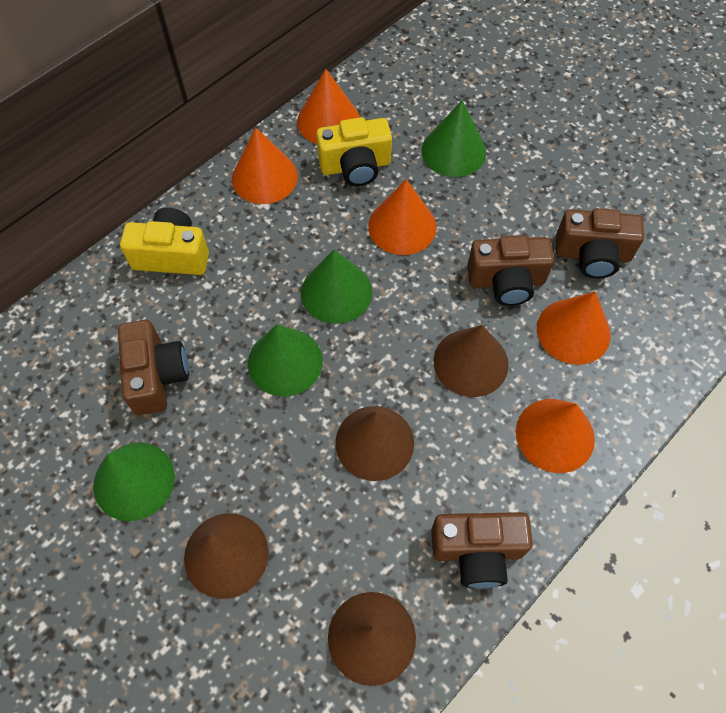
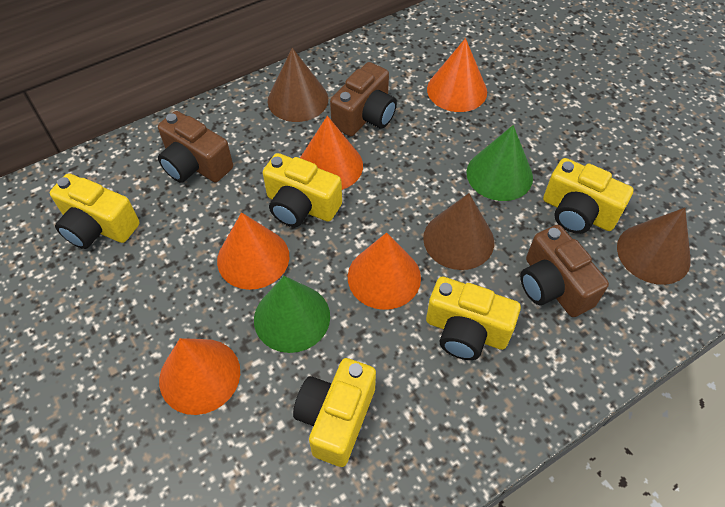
brown camera: [118,320,189,415] [431,512,533,588] [467,235,554,306] [556,208,644,278] = 4 -> [158,111,233,183] [330,62,397,136] [520,225,609,317] = 3
brown cone: [184,514,269,599] [328,592,416,686] [336,406,414,481] [434,325,509,397] = 4 -> [268,48,328,122] [423,193,494,270] [617,208,691,285] = 3
green cone: [94,443,175,521] [248,324,323,397] [301,250,373,324] [422,100,486,177] = 4 -> [254,276,330,353] [466,125,533,201] = 2
yellow camera: [120,208,209,275] [316,117,392,186] = 2 -> [50,173,139,249] [263,153,342,227] [293,358,376,467] [426,277,521,360] [543,158,634,234] = 5

